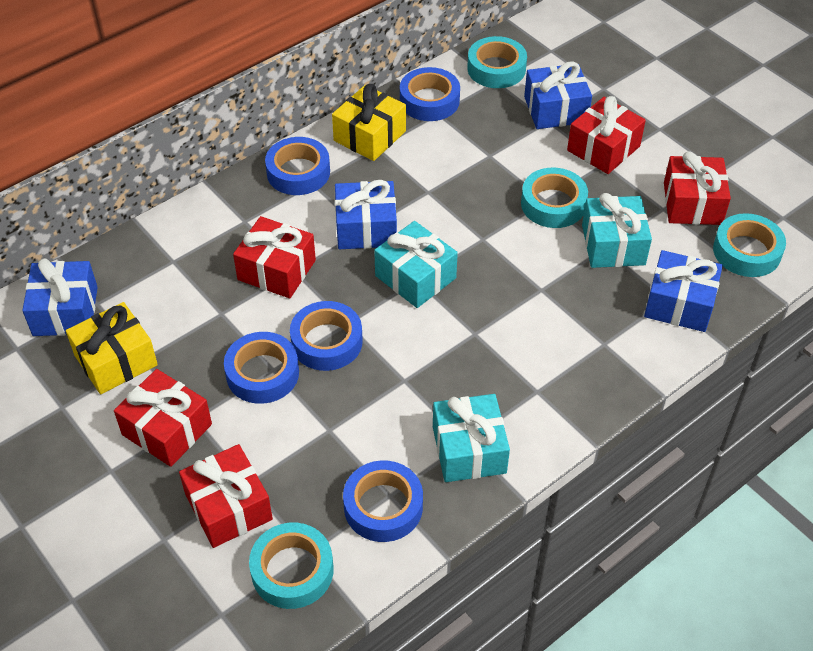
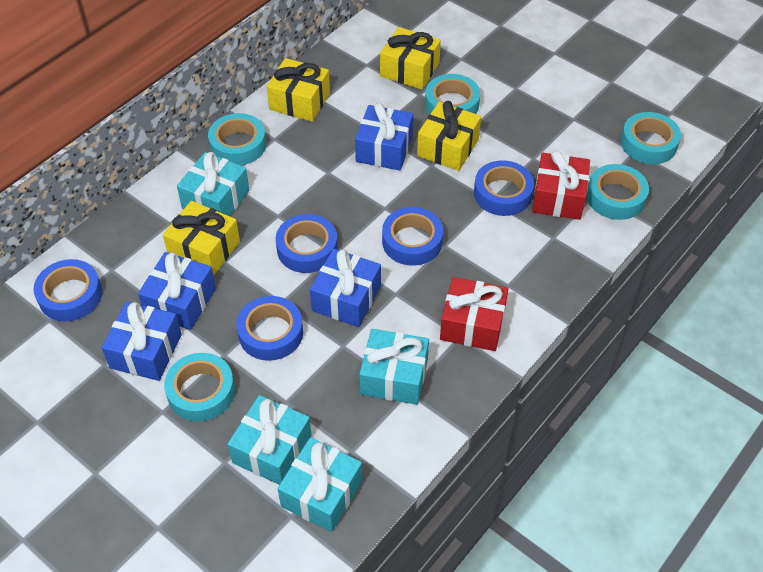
red gift: [114,369,212,467] [179,444,273,548] [233,216,316,298] [567,96,646,174] [664,152,731,225] = 5 -> [440,277,508,351] [532,150,590,220] = 2
turquoise gift: [374,221,458,308] [433,394,510,482] [582,193,652,268] = 3 -> [177,152,249,216] [228,395,312,485] [278,437,363,532] [359,329,429,405] = 4
turquoise tape: [249,523,334,609] [467,36,527,88] [521,168,588,228] [713,213,786,277] = 4 -> [164,353,235,421] [208,113,266,165] [425,74,480,115] [587,164,649,220] [621,112,681,164] = 5
yellow gift: [66,302,158,394] [332,84,406,161] = 2 -> [163,201,240,276] [266,58,330,122] [380,27,441,90] [417,101,481,171] = 4

